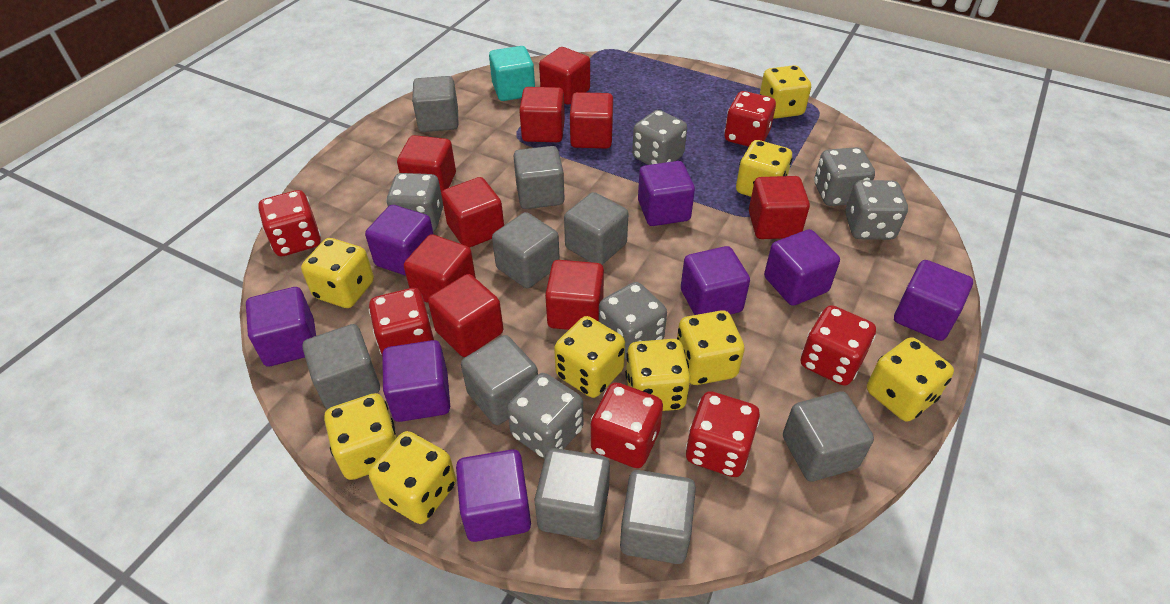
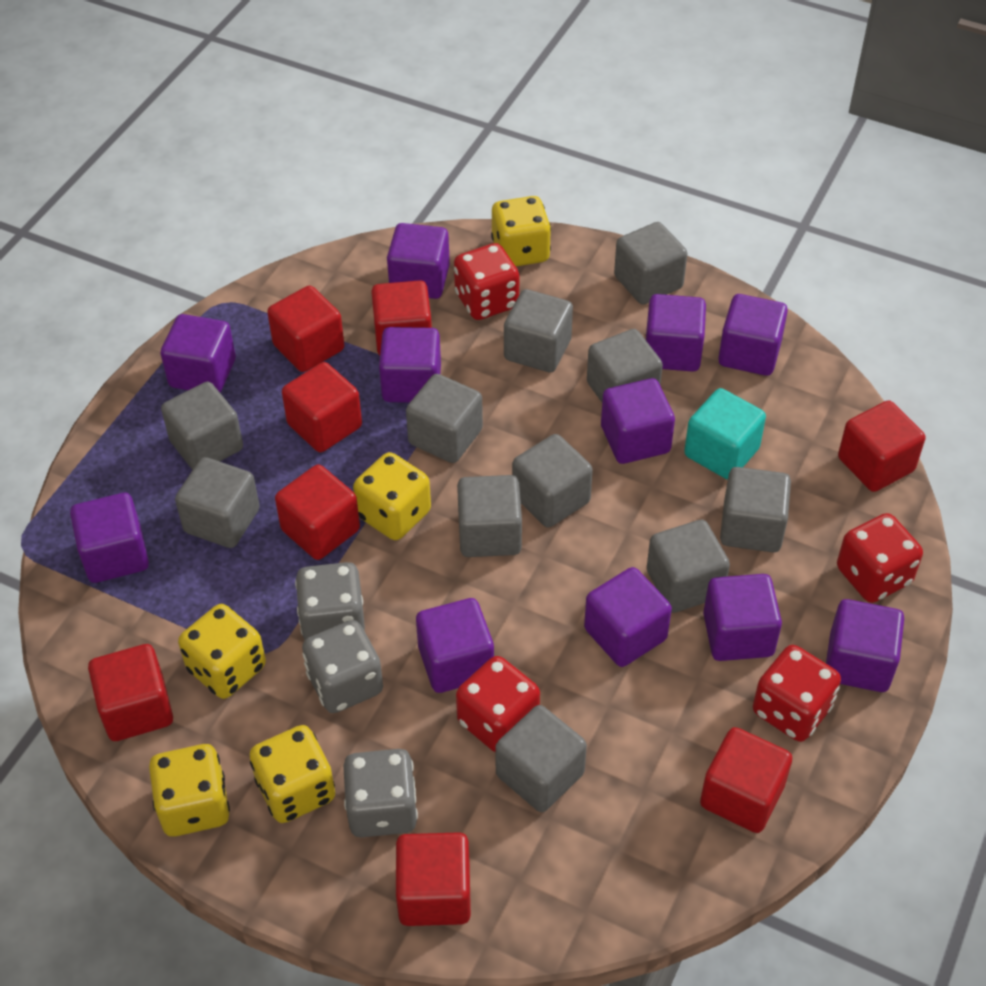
grey cube: [302,324,380,409] [412,76,458,132] [461,335,538,425] [492,212,560,288] [514,146,565,209] [534,448,610,540] [564,192,628,265] [620,470,696,564] [783,392,874,481] = 9 -> [161,382,243,470] [175,457,260,548] [406,374,483,463] [457,475,522,557] [495,705,587,812] [504,289,573,373] [512,434,593,528] [587,329,663,402] [614,222,687,305] [647,520,730,613] [720,467,791,552] = 11
grey dice: [386,173,443,232] [507,373,583,459] [599,282,667,360] [632,110,687,165] [814,147,875,206] [845,180,908,240] = 6 -> [295,562,365,640] [302,620,383,713] [343,749,418,838] = 3
purple cube: [246,287,316,366] [365,205,434,276] [382,340,450,422] [456,449,531,542] [638,161,695,226] [681,246,750,315] [764,229,840,306] [894,260,973,341] = 8 -> [70,493,149,583] [161,314,236,392] [379,327,441,403] [387,223,450,299] [416,598,494,693] [584,567,672,667] [601,378,675,464] [646,294,706,372] [703,574,782,661] [718,294,788,376] [826,599,904,692] = 11
red cube: [397,135,456,193] [404,234,476,303] [428,274,503,357] [441,177,504,248] [519,87,565,142] [539,47,590,105] [545,260,604,330] [570,92,613,148] [749,176,810,239] = 9 -> [88,644,173,741] [267,285,344,372] [275,465,360,560] [282,362,362,452] [371,280,432,356] [396,832,471,926] [700,727,792,833] [838,400,926,492] = 8
red dice: [258,190,321,256] [369,288,434,355] [591,382,663,468] [685,391,760,477] [724,91,776,147] [801,305,876,386] = 6 -> [454,243,519,320] [456,656,540,752] [753,645,841,742] [837,513,923,603] = 4
yellow dice: [301,238,374,308] [324,393,397,480] [369,431,456,524] [554,316,625,398] [625,339,690,411] [677,310,745,385] [736,140,792,197] [760,65,811,119] [867,337,954,422] = 9 -> [149,744,230,837] [178,604,266,699] [249,725,335,823] [353,452,431,540] [491,196,551,266] = 5

